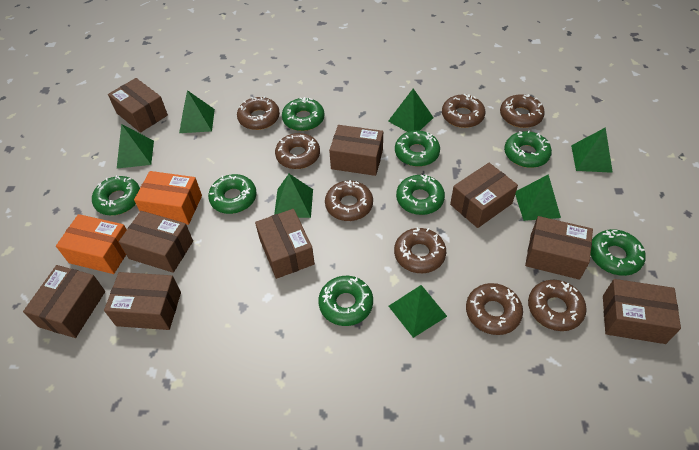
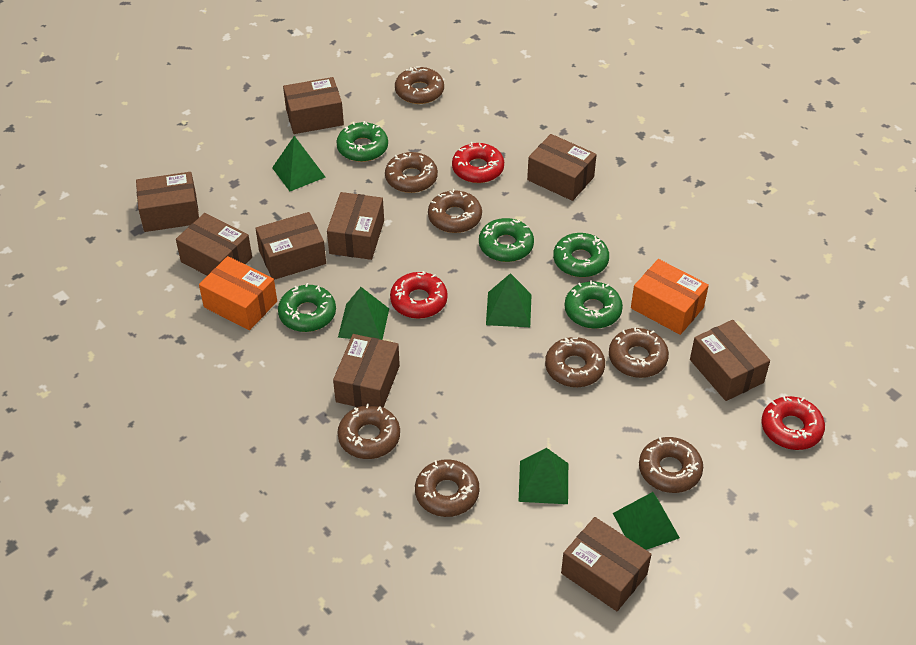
green donut: [92,175,140,215] [208,174,257,214] [282,97,325,131] [318,276,373,326] [395,130,440,167] [396,174,445,215] [504,130,552,168] [590,229,646,276] = 8 -> [278,283,336,332] [336,121,388,162] [479,218,534,262] [553,233,609,277] [565,280,623,329] = 5
green pyramid: [117,124,154,169] [179,90,215,133] [274,174,313,218] [388,88,434,132] [389,285,447,338] [515,174,561,221] [571,127,613,173] = 7 -> [272,136,325,191] [338,287,389,340] [486,273,532,327] [519,448,568,504] [613,492,680,550] = 5
red donut: none = 0 -> [390,271,448,319] [452,142,504,183] [761,396,825,450] = 3

